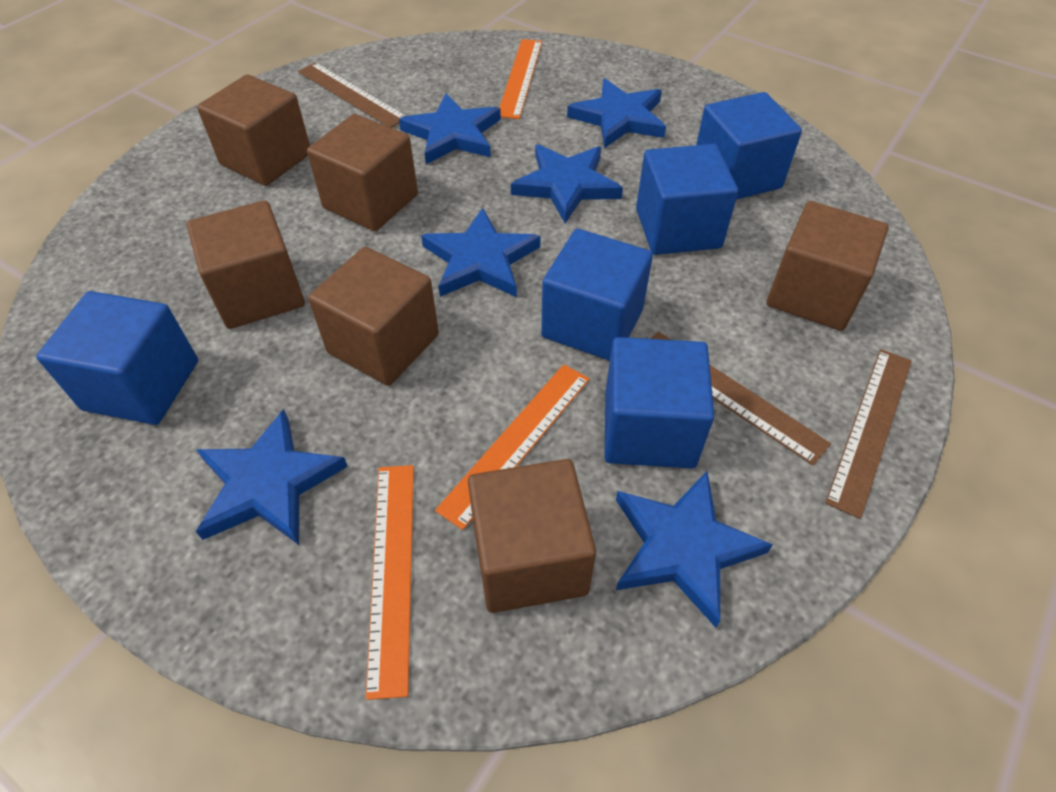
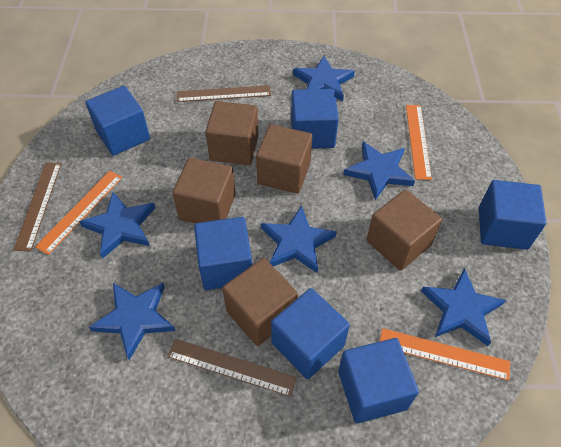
blue cube: [36,291,198,425] [541,229,653,361] [604,337,714,468] [636,144,738,255] [696,92,802,200] = 5 -> [86,86,150,156] [194,217,252,290] [271,288,350,379] [291,89,339,149] [338,338,419,423] [479,180,547,250] = 6
brown cube: [187,200,305,329] [197,74,310,186] [307,114,418,231] [308,247,439,386] [468,459,596,613] [767,201,889,331] = 6 -> [172,158,235,223] [205,101,258,165] [222,258,298,346] [256,124,312,194] [367,190,442,271] = 5

